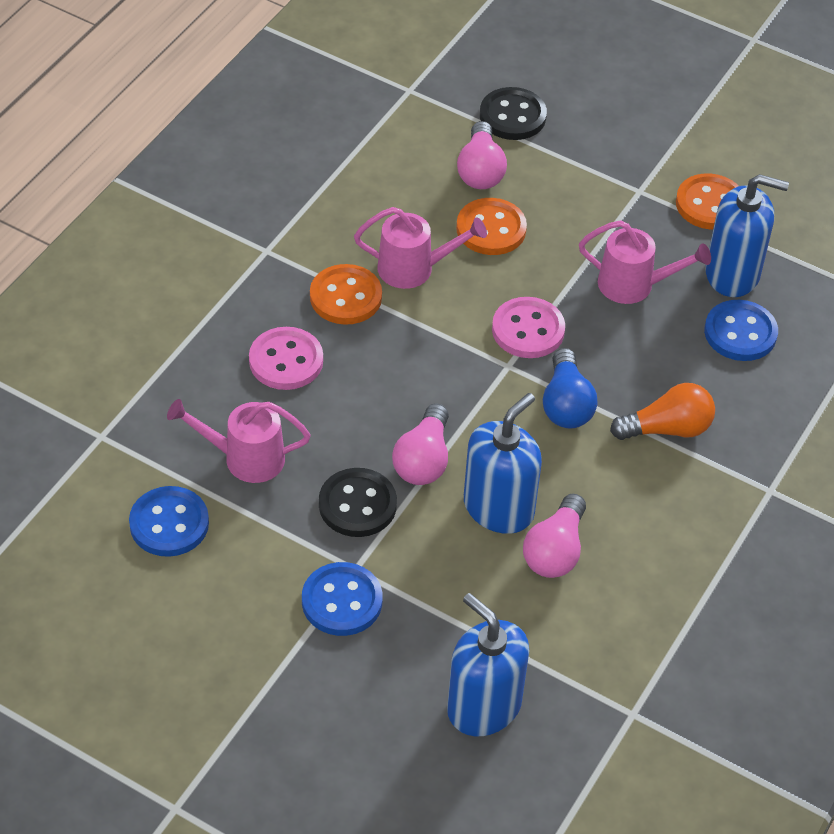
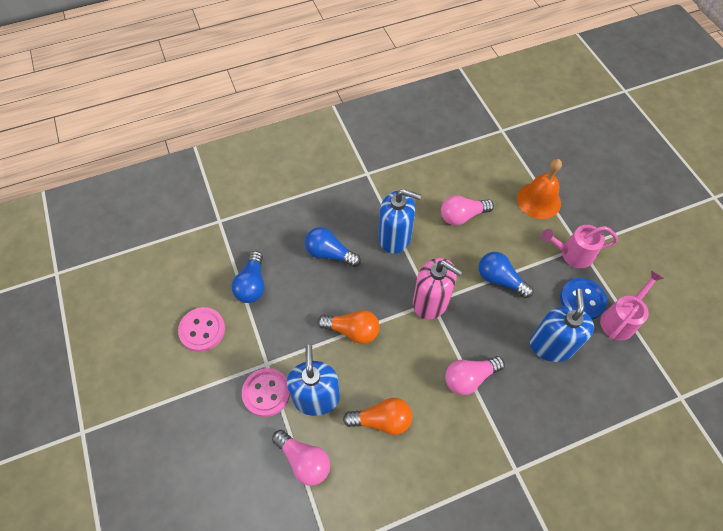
black button: [319,468,397,537] [480,87,547,140] = 2 -> none = 0
blue button: [129,486,209,557] [302,562,382,636] [704,300,778,361] = 3 -> [560,278,607,320] = 1
blue light bulb: [543,348,597,428] = 1 -> [232,251,264,303] [305,227,361,267] [479,252,534,298] = 3
orange bell: none = 0 -> [517,159,562,219] = 1
orange button: [310,264,382,325] [456,198,527,255] [676,173,739,230] = 3 -> none = 0
orange light bulb: [610,383,715,440] = 1 -> [318,310,380,344] [343,398,412,435] = 2
pink soap dispenser: none = 0 -> [413,258,463,320] = 1
pink watering can: [167,399,311,483] [354,207,487,289] [579,220,711,304] = 3 -> [541,225,618,268] [600,270,664,340] = 2

